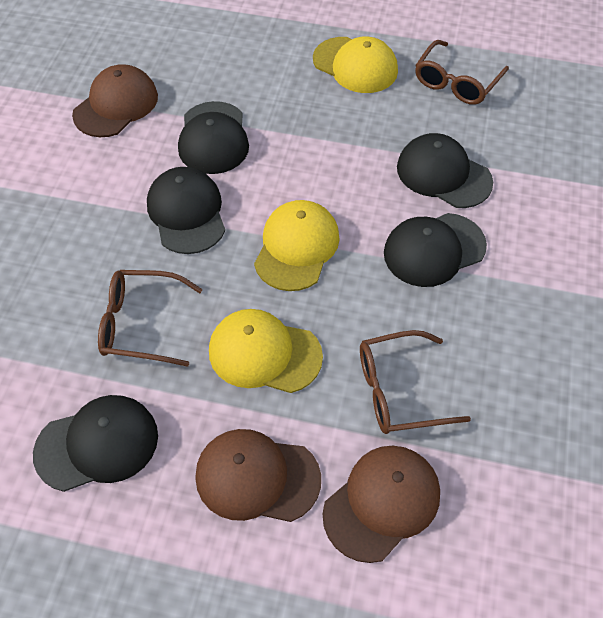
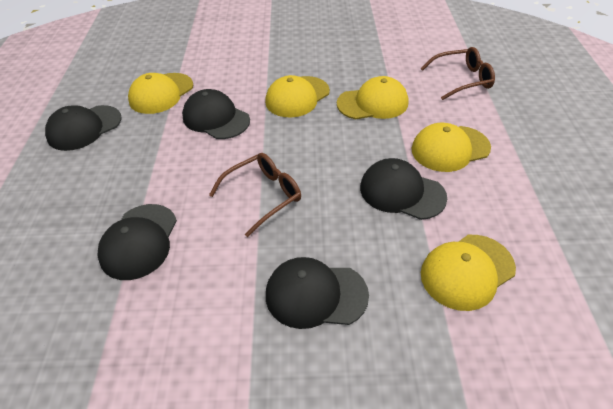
brown cap: [72,64,158,137] [195,429,321,522] [323,446,440,563] = 3 -> none = 0
brown glasses: [98,270,203,367] [360,330,471,434] [415,40,509,105] = 3 -> [209,153,301,237] [421,47,495,100] = 2
yellow cap: [209,309,323,393] [254,200,340,291] [313,37,398,93] = 3 -> [128,73,193,114] [265,75,330,118] [337,76,408,119] [411,123,491,172] [421,235,516,311] = 5

